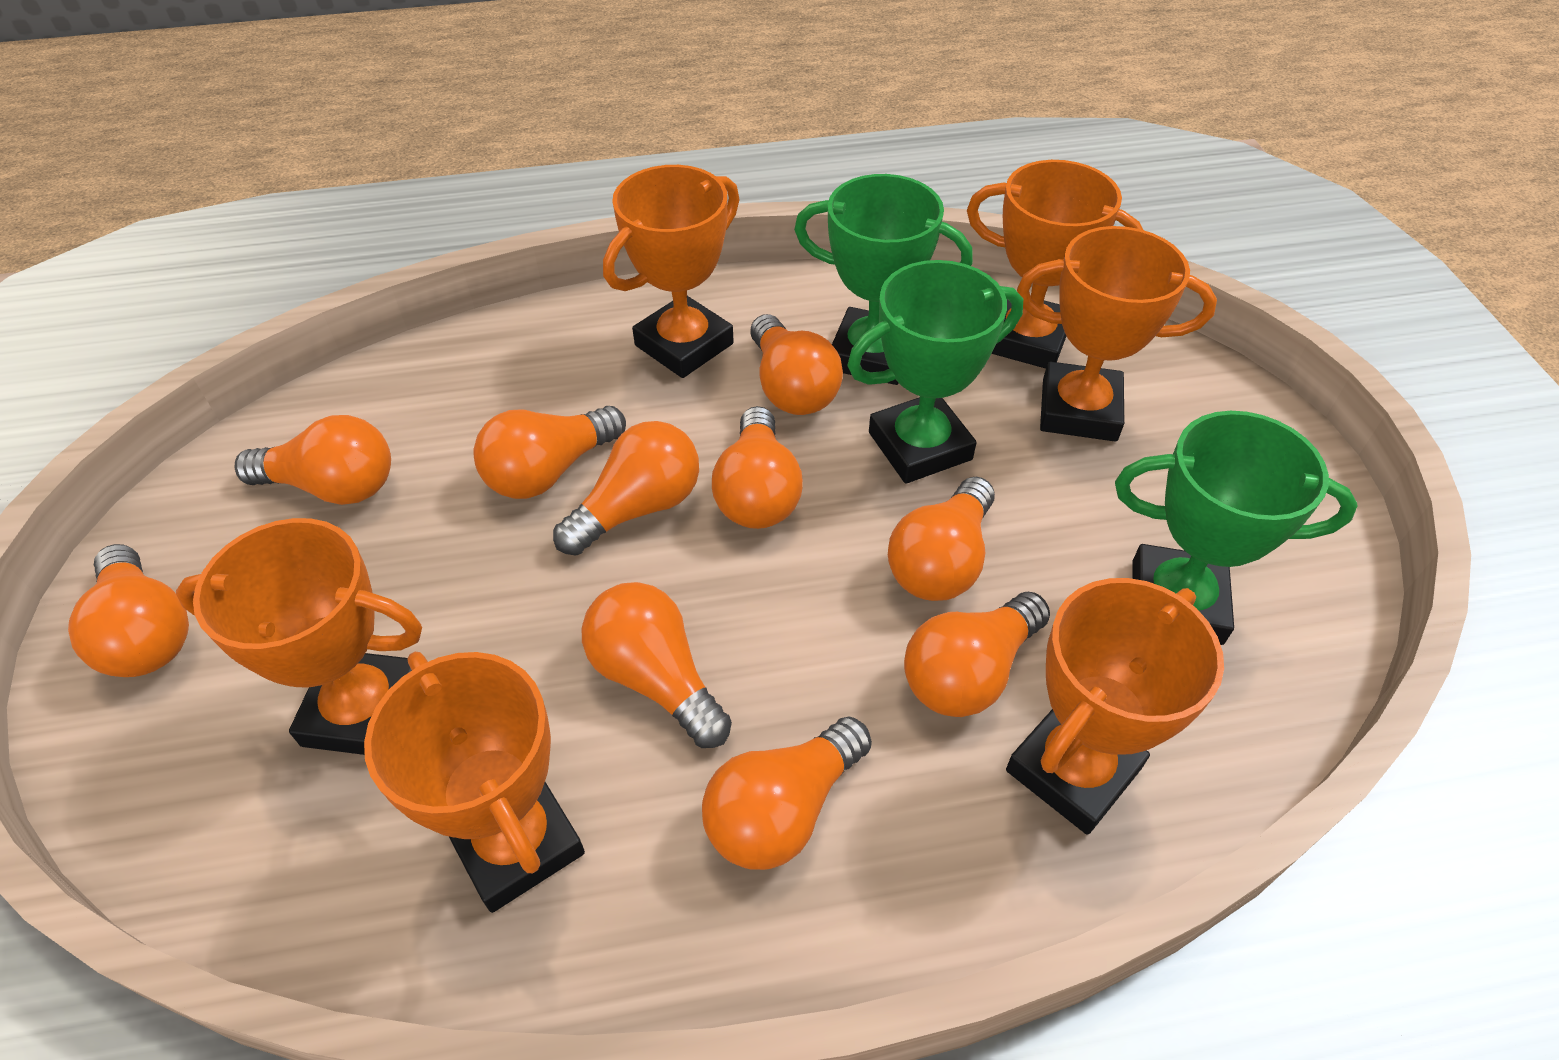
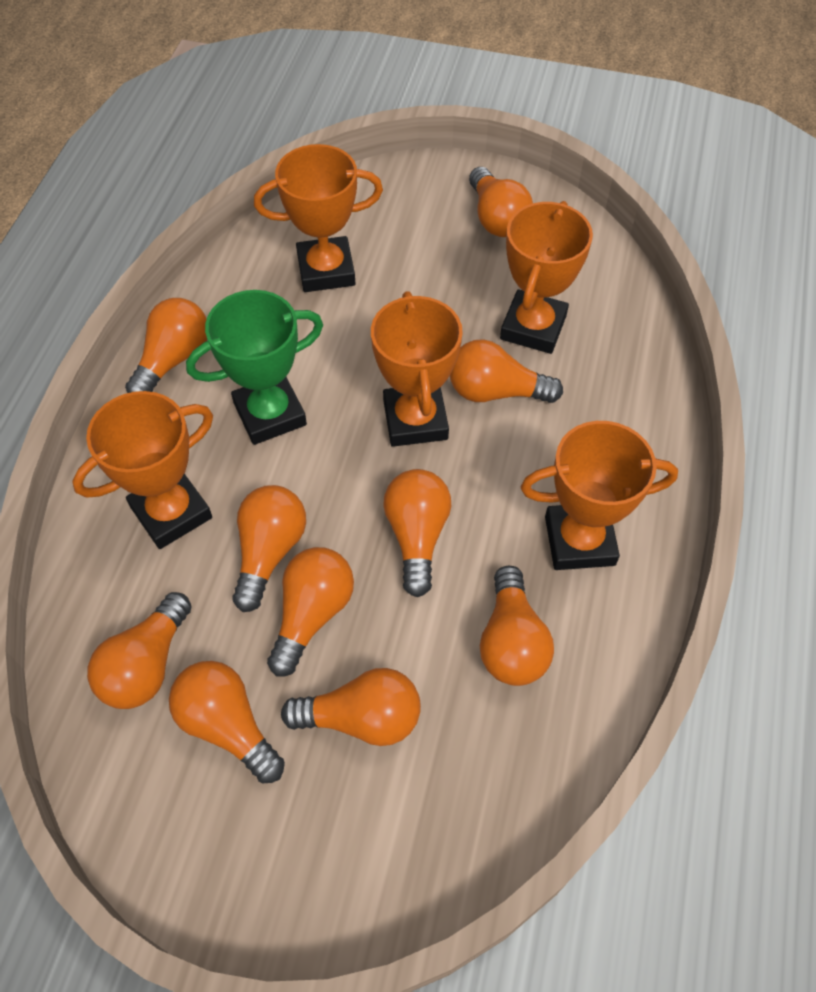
green trophy: [794,174,973,385] [847,260,1023,484] [1115,411,1358,645] = 3 -> [186,290,323,445] = 1
orange trophy: [176,518,422,755] [364,652,585,913] [603,165,740,378] [967,160,1143,368] [1006,578,1224,835] [1017,226,1217,442] = 6 -> [72,391,213,549] [254,144,383,292] [371,291,463,447] [500,201,593,354] [521,421,678,570] = 5

